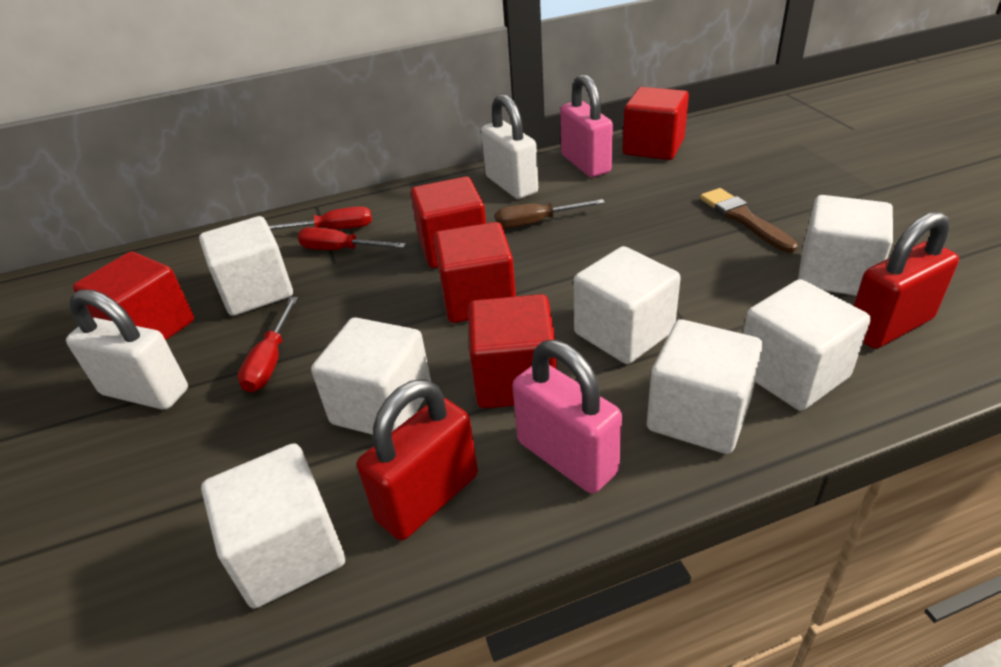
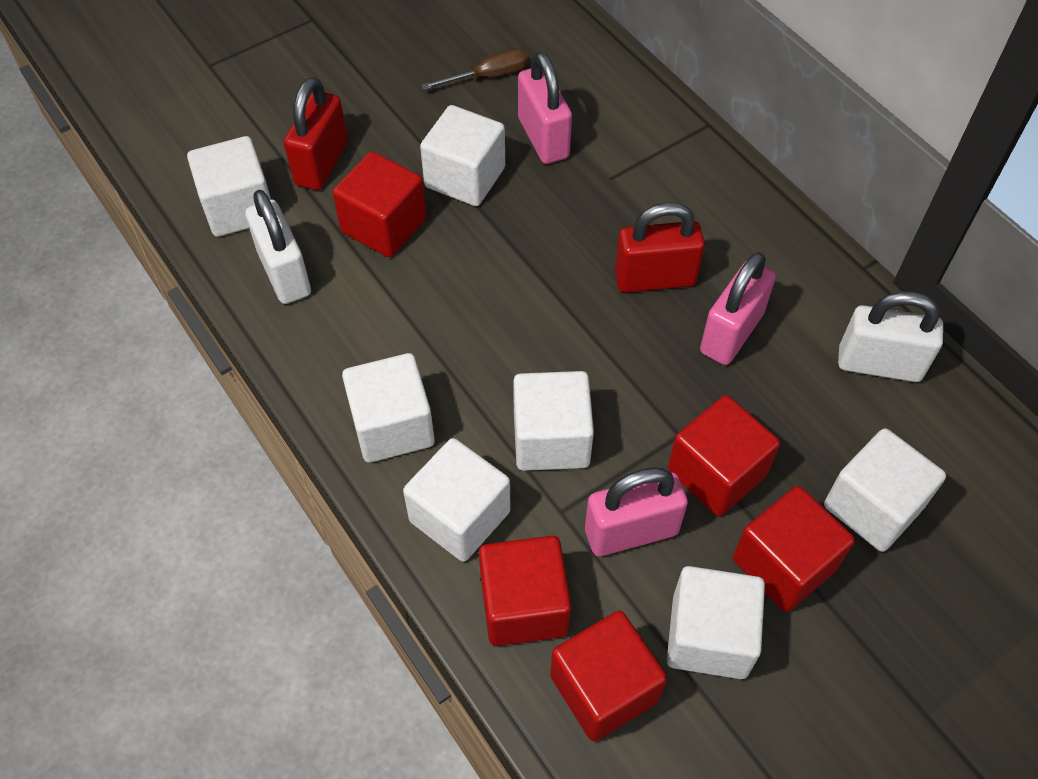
brown brush: [700,188,798,253] = 1 -> none = 0
pink padlock: [512,340,622,494] [560,74,613,177] = 2 -> [518,52,572,164] [585,467,688,556] [700,252,776,365] = 3
red screwdriver: [237,297,298,393] [269,206,372,230] [298,227,406,250] = 3 -> none = 0

